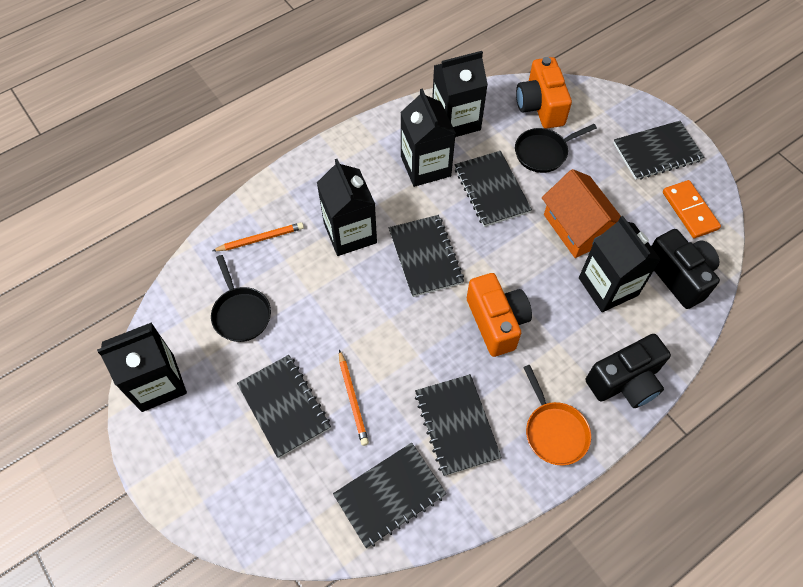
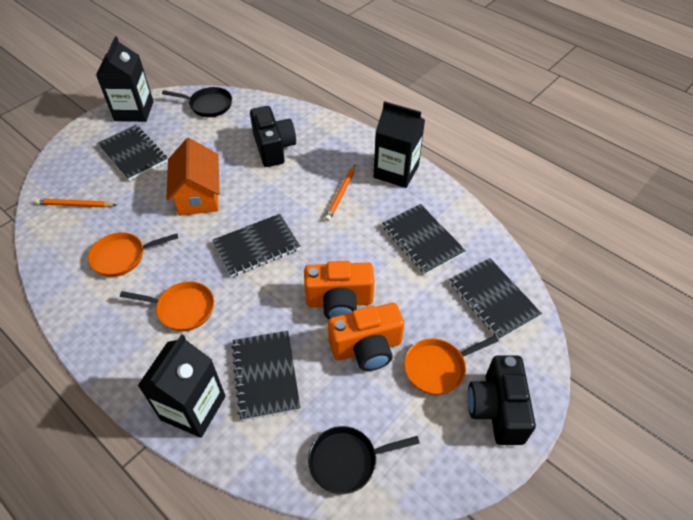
black carton: [97,322,187,412] [317,159,377,256] [400,88,456,187] [432,51,488,137] [579,216,661,312] = 5 -> [96,36,154,122] [138,334,226,438] [374,101,425,188] = 3
black notebook: [237,355,331,458] [333,443,447,548] [389,215,464,297] [415,374,502,476] [455,151,532,227] [613,121,704,180] = 6 -> [98,125,168,181] [212,214,300,277] [231,331,301,421] [382,204,466,274] [450,258,542,340] = 5
orange domino: [663,180,721,238] = 1 -> none = 0
orange pan: [523,365,591,466] = 1 -> [88,232,178,277] [120,281,214,331] [404,335,499,395] = 3

